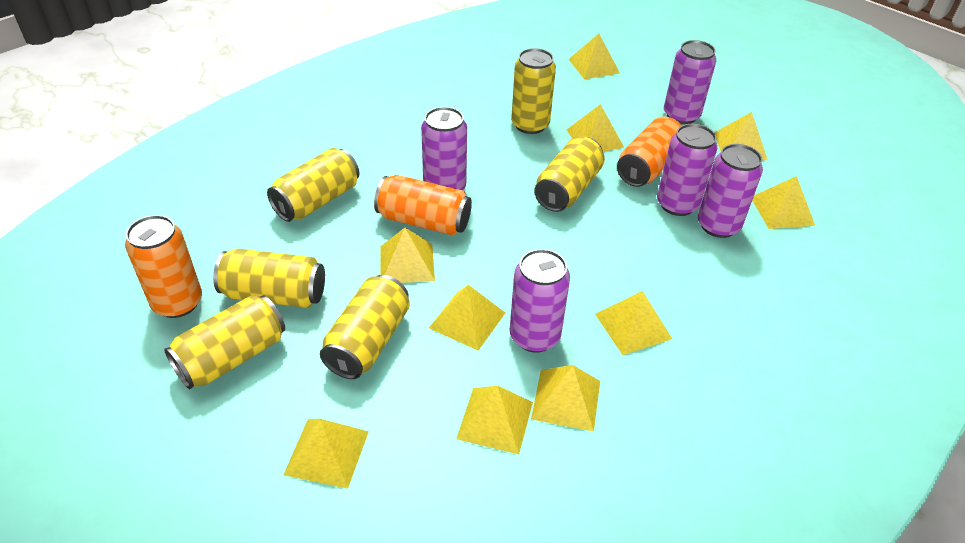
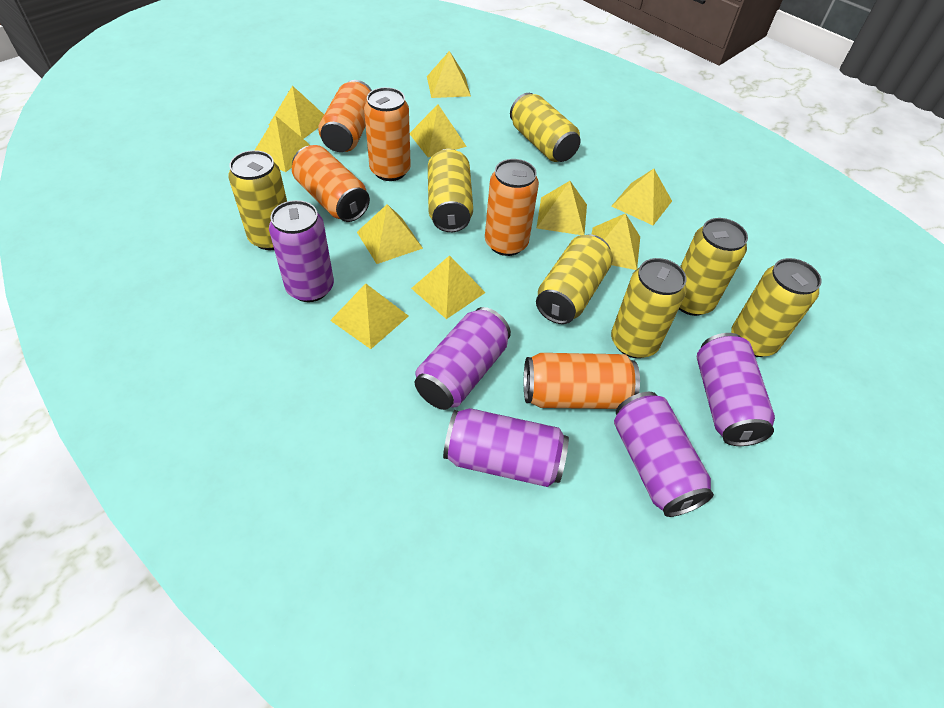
orange can: [125,215,202,318] [374,175,472,236] [617,117,682,187] = 3 -> [292,145,370,222] [318,80,372,152] [364,87,411,181] [485,159,539,256] [524,353,640,409] = 5
yellow can: [164,295,285,389] [213,248,325,308] [267,148,359,222] [320,275,410,379] [511,48,556,134] [534,136,605,212] = 6 -> [228,150,287,250] [428,149,473,232] [510,93,581,162] [536,234,613,324] [611,258,686,358] [679,218,748,316] [731,258,822,357] = 7

